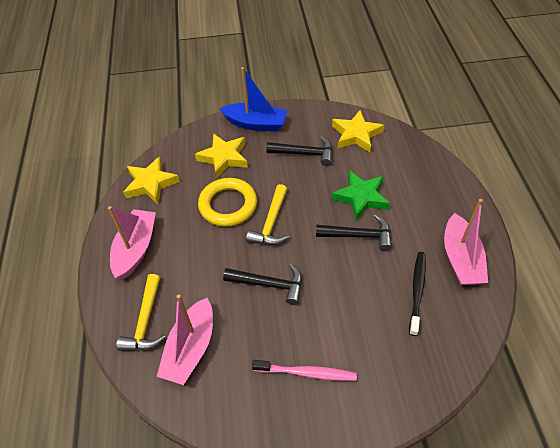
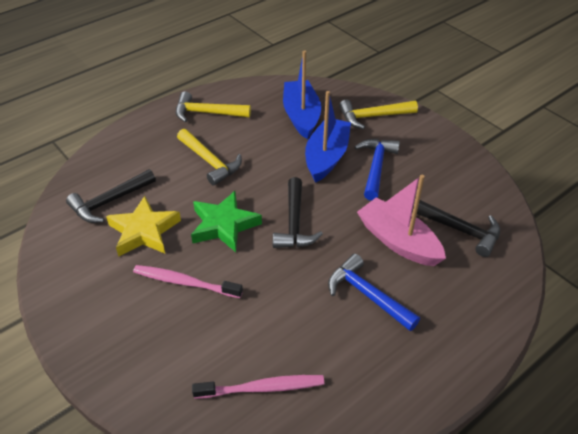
black toothbrush: [409,252,426,336] = 1 -> none = 0
blue boat: [219,67,287,132] = 1 -> [283,51,321,139] [305,91,351,183] = 2
blue hammer: none = 0 -> [328,253,420,331] [355,139,400,200] = 2
pink boat: [108,206,156,280] [157,295,213,385] [444,199,488,285] = 3 -> [357,175,446,266] = 1
pink toothbrush: [252,360,357,381] = 1 -> [133,265,243,298] [192,375,324,399] = 2
yellow hammer: [116,274,166,351] [246,184,289,245] = 2 -> [176,91,251,122] [177,129,242,186] [339,100,418,129] = 3
yellow ring: [198,178,257,227] = 1 -> none = 0
yellow star: [123,156,180,204] [195,133,248,178] [332,110,384,152] = 3 -> [106,196,181,257] = 1

